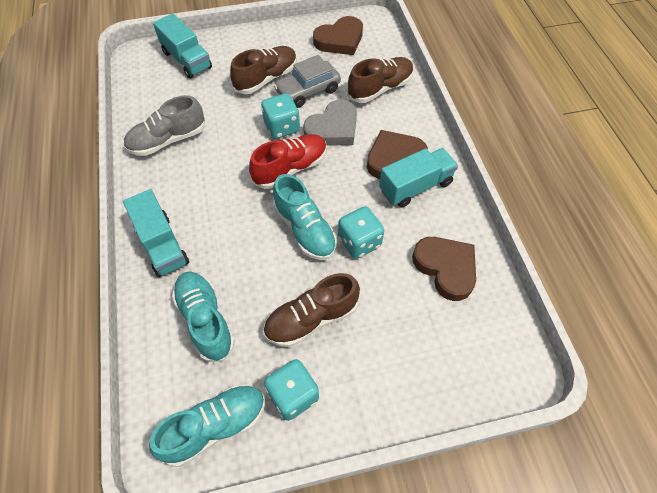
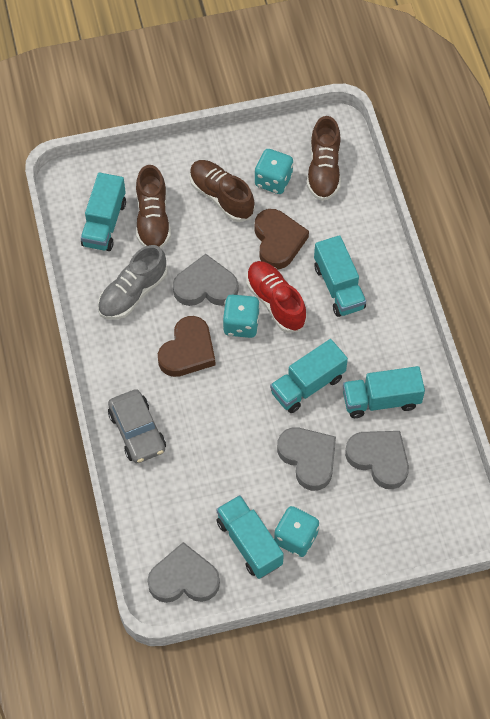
brown heart: [313,16,363,55] [367,130,428,179] [412,237,476,301] = 3 -> [158,316,215,377] [255,209,309,269] = 2
grey heart: [303,100,357,146] = 1 -> [147,542,220,603] [173,254,238,306] [277,427,336,491] [345,431,409,489] = 4
turquoise shoe: [149,385,265,467] [172,271,235,362] [273,174,337,260] = 3 -> none = 0
turquoise truck: [123,189,189,277] [153,13,212,79] [379,148,458,208] = 3 -> [81,172,126,251] [216,495,284,579] [270,339,348,413] [314,235,366,317] [343,366,425,418] = 5

